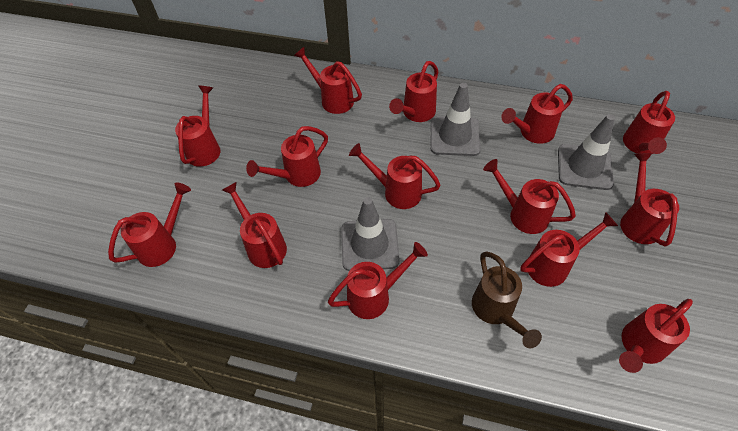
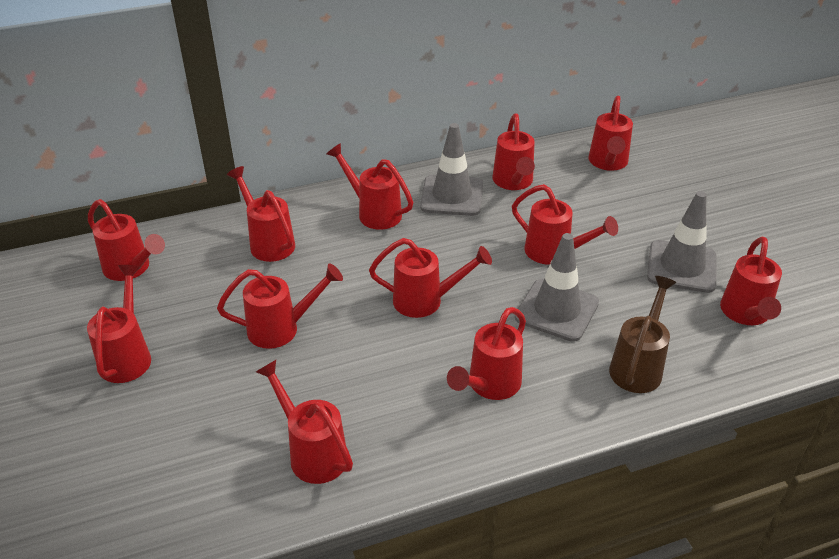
red watering can: [108,182,191,267] [175,86,220,167] [222,182,287,268] [246,126,328,187] [294,47,362,114] [328,242,428,319] [349,143,440,209] [389,61,438,122] [483,159,576,234] [501,84,573,144] [520,212,618,287] [619,299,693,373] [620,153,679,246] [623,91,675,154] = 14 -> [87,265,151,383] [88,199,165,281] [217,264,343,349] [227,166,295,262] [256,360,353,484] [327,143,413,230] [369,238,492,318] [447,307,526,400] [492,114,535,190] [512,184,618,265] [588,96,633,171] [720,236,782,325] = 12

